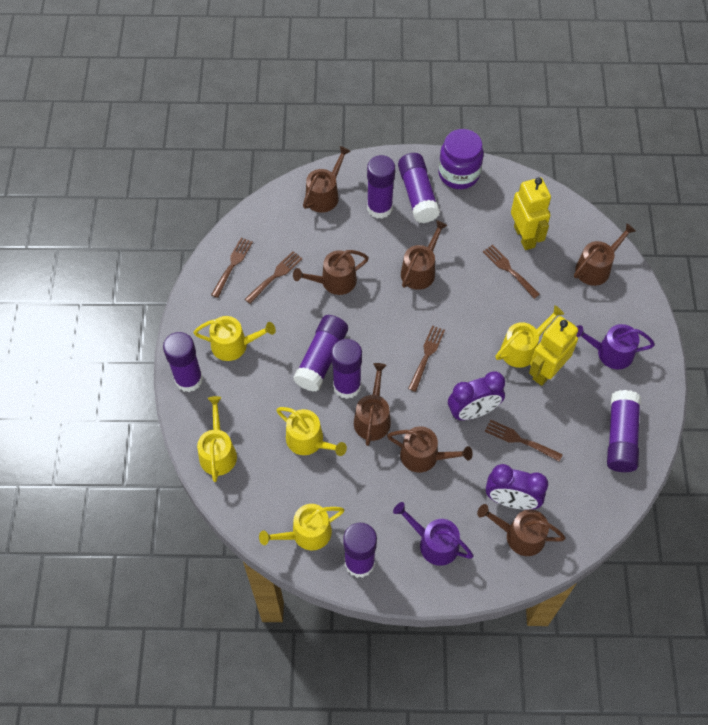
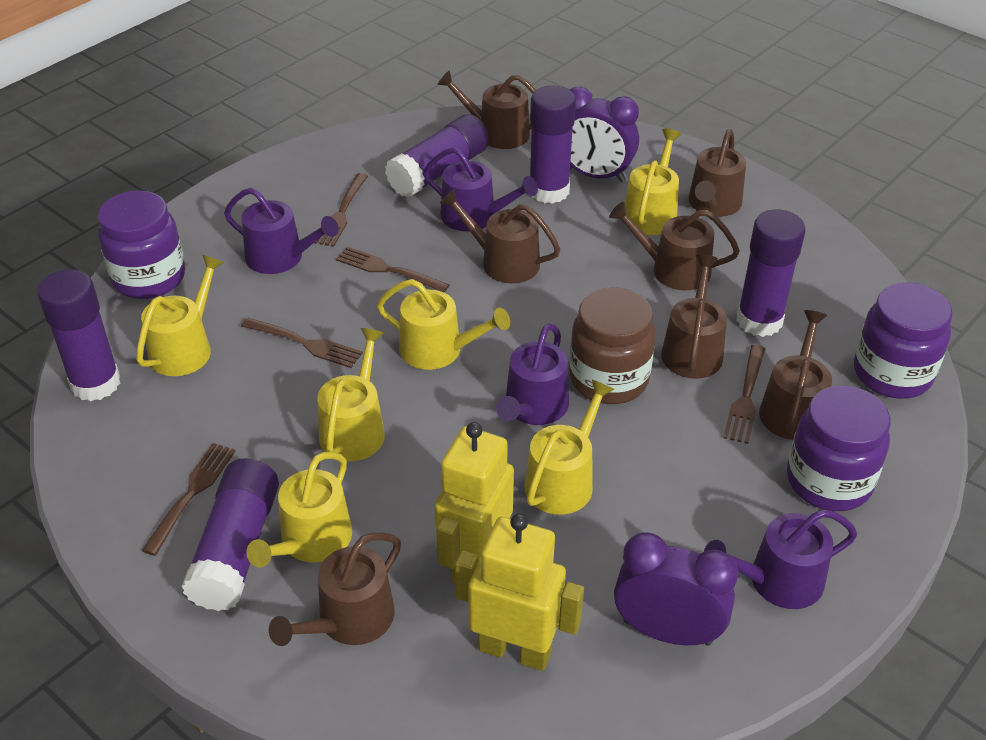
brown jar: none = 0 -> [569,287,656,404] = 1
purple glue stick: [163,332,203,392] [293,315,348,392] [331,339,362,399] [343,523,377,578] [367,155,395,219] [398,153,440,223] [607,390,641,472] = 7 -> [37,269,120,401] [181,458,279,611] [385,114,489,198] [530,85,576,204] [736,209,806,337] = 5
purple jar: [438,129,484,189] = 1 -> [98,191,185,299] [787,386,891,511] [854,282,953,399] = 3
purple watering can: [393,502,474,566] [576,324,655,369] = 2 -> [224,188,338,274] [423,147,538,232] [496,323,569,425] [704,509,857,609] = 4
yellow watering can: [193,316,276,361] [197,396,237,482] [259,504,344,551] [276,407,347,456] [496,305,564,368] = 5 -> [136,255,224,376] [246,452,352,567] [317,328,385,462] [377,279,510,370] [524,380,614,515] [625,129,681,235] = 6

